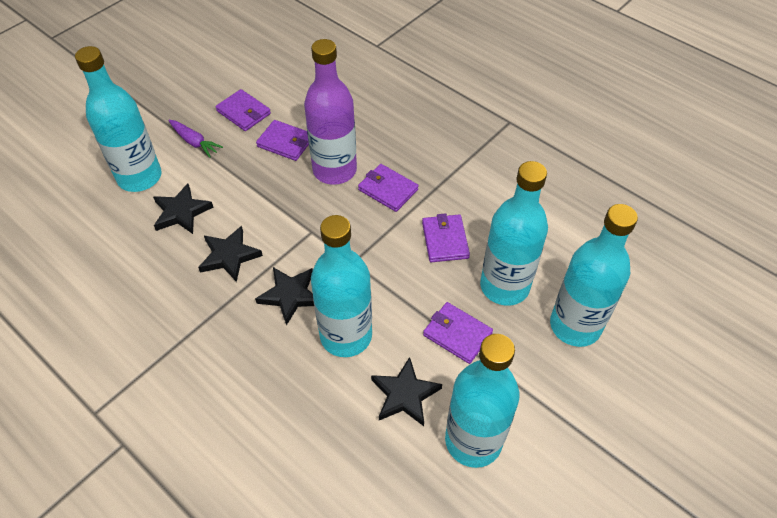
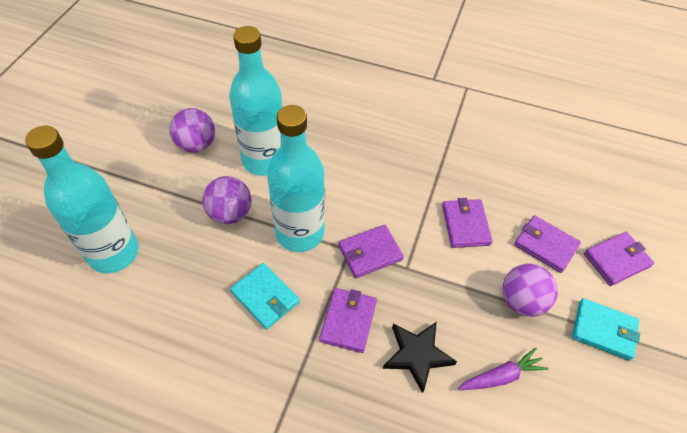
black star: [153,183,214,234] [198,226,263,282] [255,267,314,326] [371,357,442,426] = 4 -> [383,322,457,393] = 1
purple ball: none = 0 -> [169,108,215,153] [202,176,251,224] [503,264,558,317] = 3
purple bottle: [304,39,357,185] = 1 -> none = 0
turquoise bottle: [75,46,161,192] [311,215,372,357] [445,334,519,468] [480,161,548,306] [550,204,638,347] = 5 -> [25,126,139,273] [229,26,282,176] [267,105,325,252] = 3
turquoise wallet: none = 0 -> [230,263,300,329] [572,298,640,361] = 2

